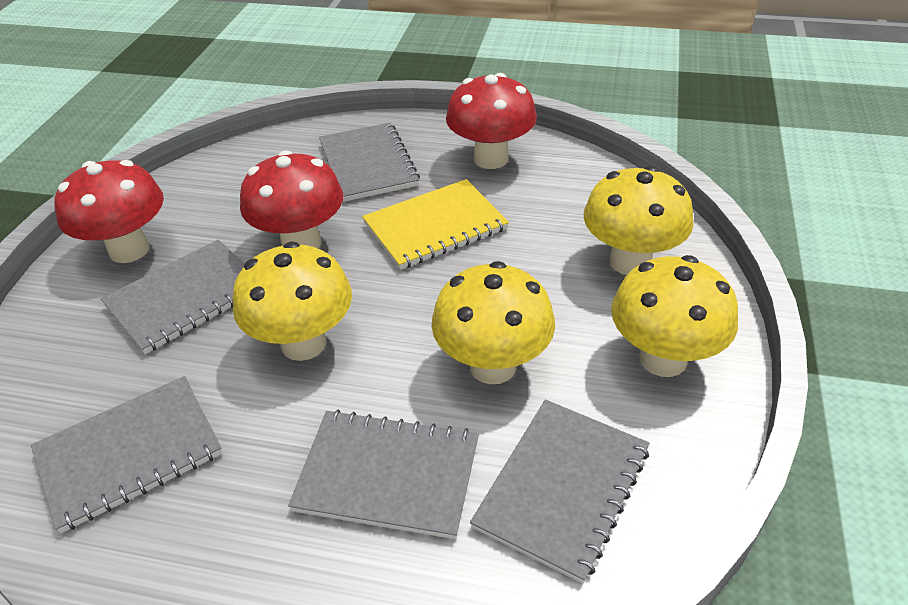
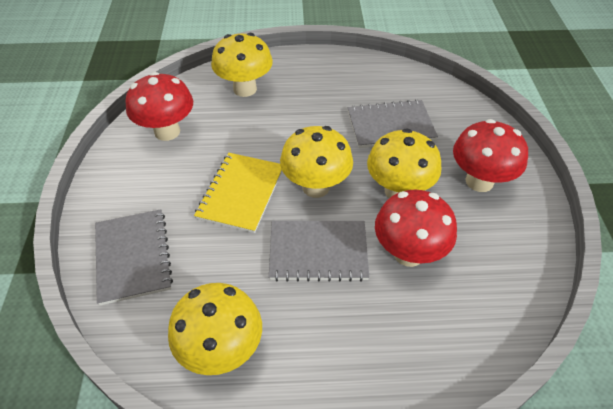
grey notebook: [31,376,222,533] [101,240,244,354] [288,409,479,539] [319,123,420,202] [470,399,650,583] = 5 -> [95,209,173,305] [269,221,369,282] [348,99,438,148] = 3

